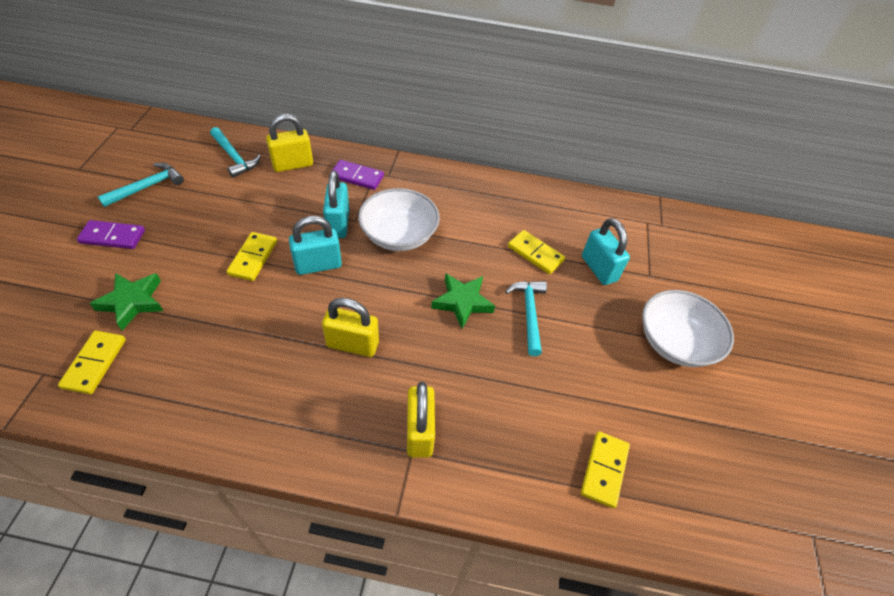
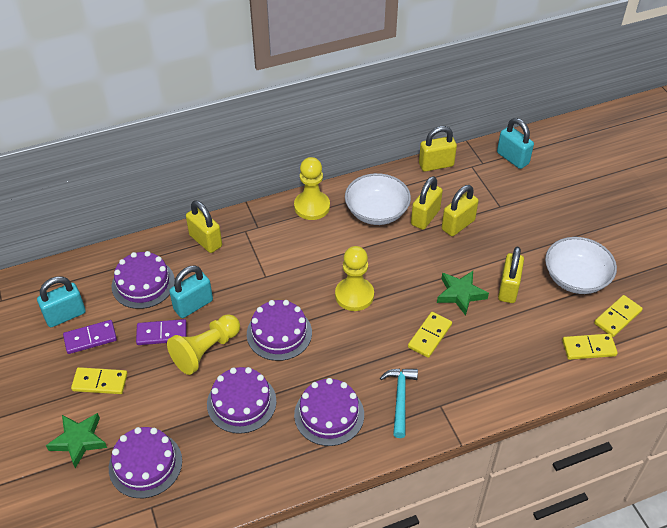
purple cake: none = 0 -> [109,427,182,498] [112,251,175,309] [207,367,276,434] [247,300,312,361] [294,378,364,446] = 5
turquoise hammer: [97,163,184,207] [210,127,261,178] [505,281,547,356] = 3 -> [380,369,418,438] = 1
yellow padlock: [266,114,313,172] [322,298,379,357] [407,382,435,458] = 3 -> [186,200,222,253] [411,176,443,230] [419,126,457,172] [442,185,479,236] [498,247,524,303] = 5
yellow pawn: none = 0 -> [167,314,240,375] [294,157,330,220] [335,246,374,311] = 3

